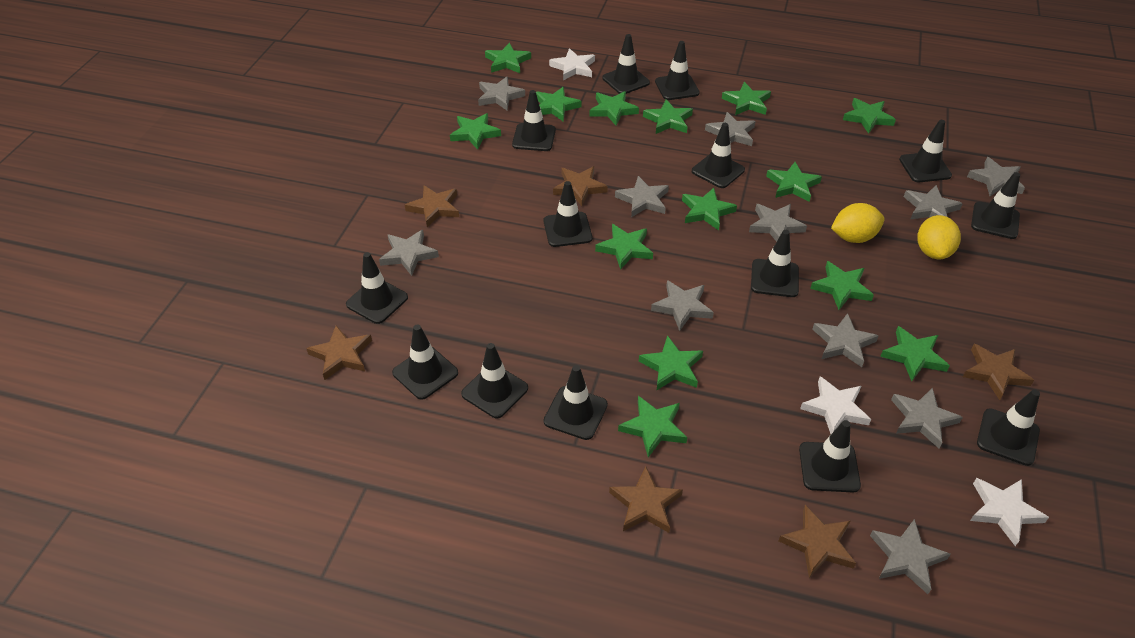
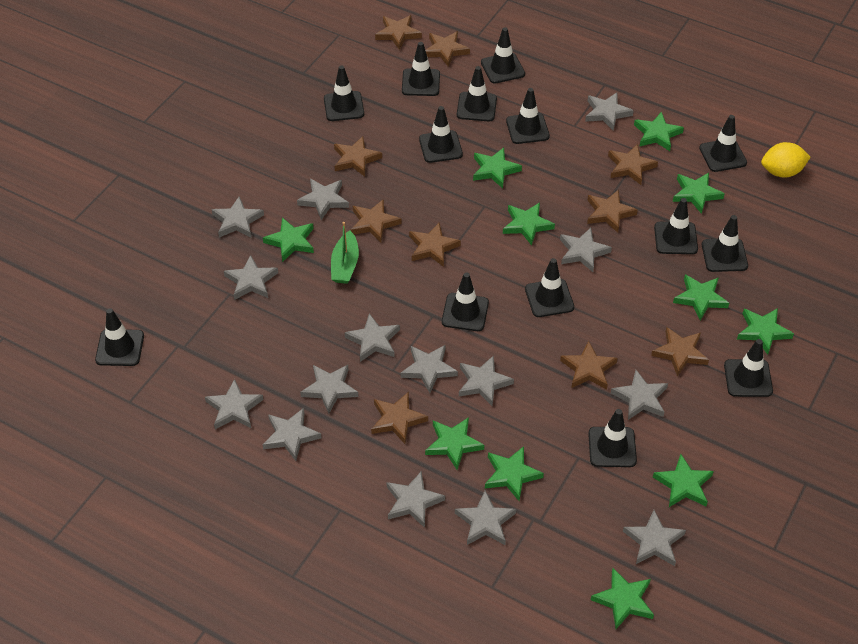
brown star: [306,325,372,380] [405,185,459,227] [553,166,608,206] [609,466,683,533] [779,505,856,578] [963,344,1034,400] = 6 -> [334,136,382,177] [351,199,402,242] [371,392,428,444] [375,15,422,50] [409,223,461,267] [425,31,470,67] [560,341,618,389] [587,190,638,233] [608,144,658,185] [651,327,709,376] = 10
green boat: none = 0 -> [331,222,359,284] = 1
green star: [450,113,501,150] [485,43,531,73] [536,87,582,122] [589,91,639,126] [595,224,653,270] [618,396,687,457] [639,335,703,391] [643,99,693,134] [682,188,737,231] [722,82,771,115] [766,162,822,202] [810,261,874,310] [843,98,896,134] [880,326,950,381] = 14 -> [263,217,314,262] [425,417,484,470] [473,147,522,189] [485,446,544,501] [503,203,555,246] [591,568,654,629] [634,112,684,151] [653,454,714,507] [673,173,724,214] [673,274,729,321] [737,308,794,355] = 11
grey star: [379,230,439,276] [478,76,525,110] [615,176,669,217] [651,280,714,331] [705,112,756,146] [749,204,807,242] [812,313,878,367] [870,519,951,594] [891,388,963,448] [904,185,963,220] [967,157,1025,196] = 11 -> [205,379,264,429] [211,196,264,238] [224,255,278,300] [262,408,321,461] [297,179,349,220] [300,365,358,414] [345,313,400,362] [386,471,445,528] [401,345,458,393] [455,490,516,545] [459,355,514,406] [560,228,612,272] [585,92,634,131] [611,370,668,420] [623,510,686,566] = 15
white star: [549,48,595,80] [800,376,871,434] [970,478,1049,546] = 3 -> none = 0
yellow lemon: [831,203,884,243] [917,215,961,259] = 2 -> [761,142,811,178] = 1

